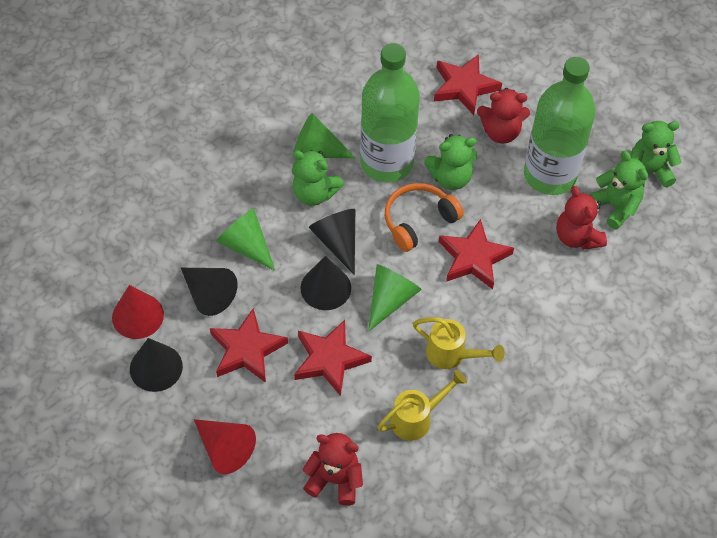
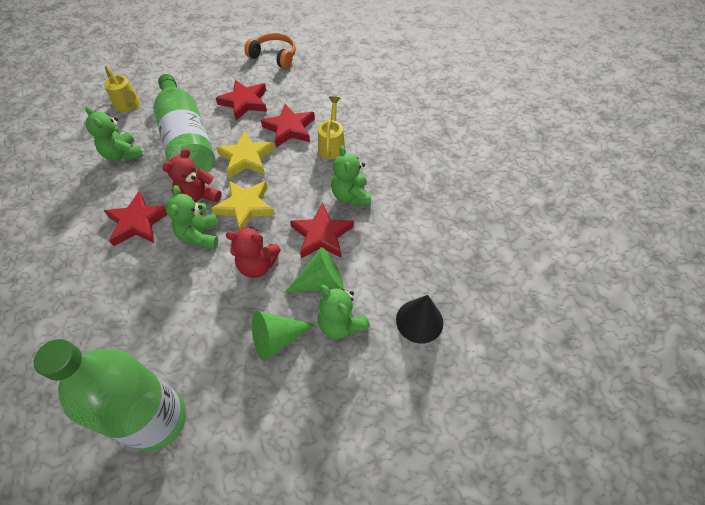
black cone: [130,338,183,392] [181,268,238,316] [300,256,351,310] [309,209,355,275] = 4 -> [396,295,443,344] = 1
green cone: [216,208,275,271] [293,113,356,158] [368,264,422,332] = 3 -> [252,311,316,361] [284,247,344,293] = 2
red cone: [112,285,164,339] [194,419,256,474] = 2 -> none = 0
red teddy bear: [302,433,363,506] [477,88,530,144] [556,186,607,250] = 3 -> [162,148,222,216] [226,226,281,278] = 2
yellow star: none = 0 -> [211,181,275,229] [216,131,275,178] = 2

